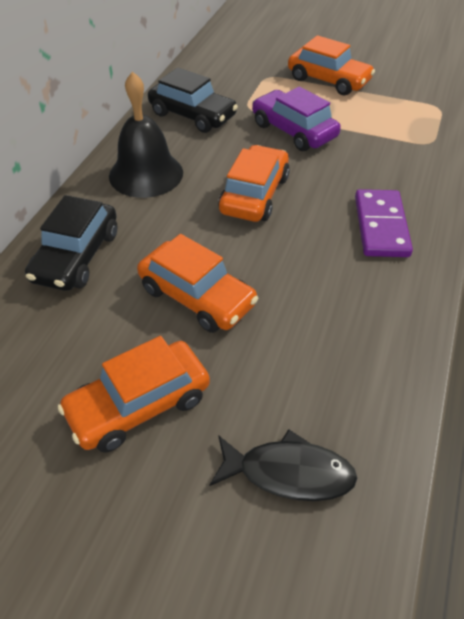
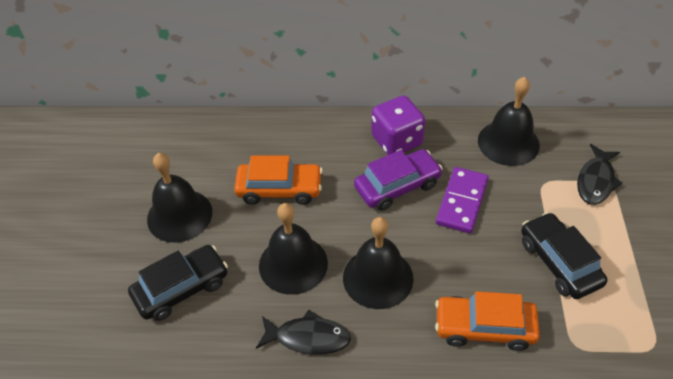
black bell: [109,71,183,198] = 1 -> [147,153,212,243] [259,203,328,295] [343,217,413,309] [478,77,540,166] = 4
black fish: [210,429,357,501] = 1 -> [256,310,351,355] [577,144,623,205] = 2
orange car: [58,336,210,453] [137,234,258,333] [218,145,290,222] [288,35,375,95] = 4 -> [234,156,323,205] [435,291,540,351] = 2
purple dice: none = 0 -> [371,95,425,155] = 1

